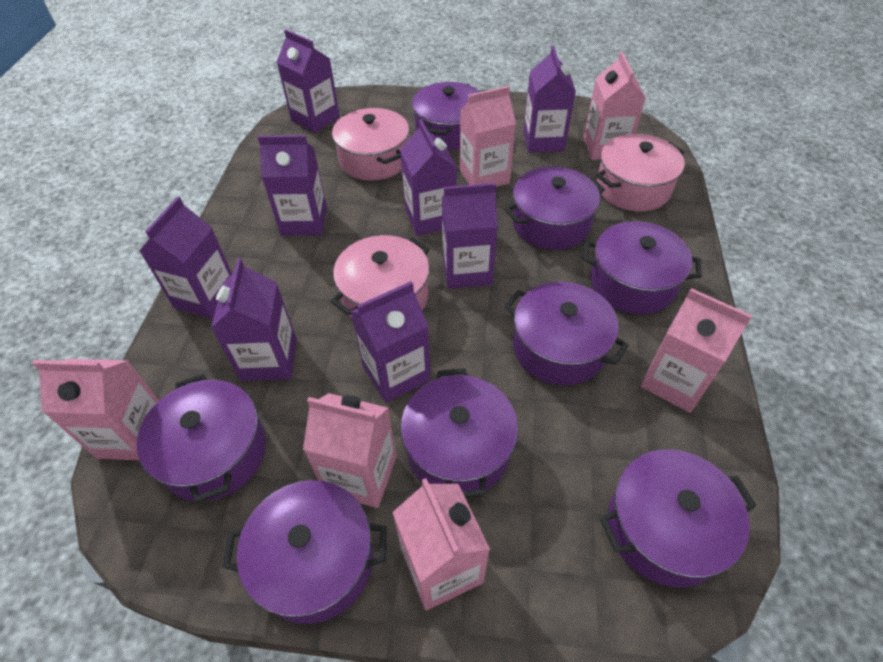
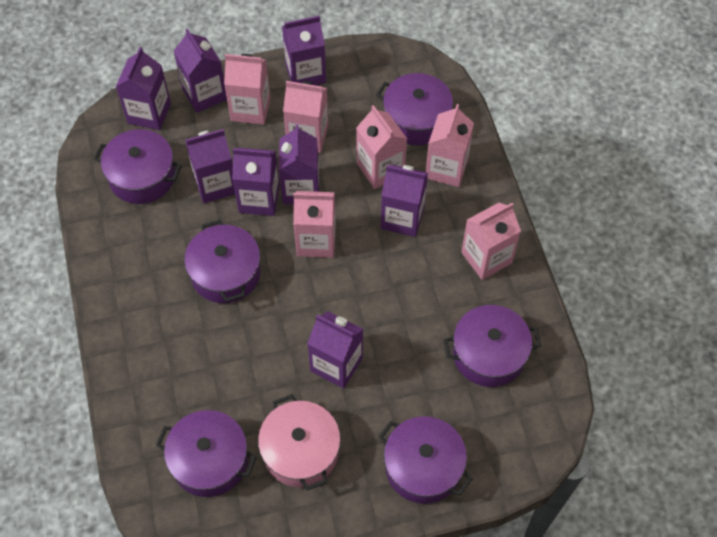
pink pot: [330,235,430,320] [332,108,409,181] [596,134,685,212] = 3 -> [258,394,341,491] = 1
purple pot: [137,374,266,503] [223,480,387,624] [401,368,518,498] [412,82,480,150] [504,282,629,386] [505,167,605,250] [583,221,702,314] [600,449,756,587] = 8 -> [94,129,182,204] [156,410,257,497] [184,220,261,303] [376,73,453,145] [378,416,473,504] [443,305,541,387] = 6

